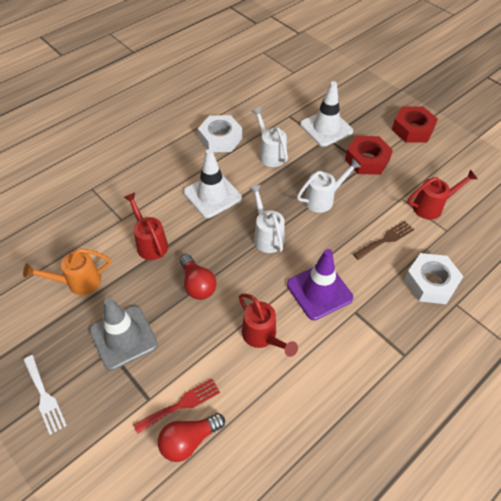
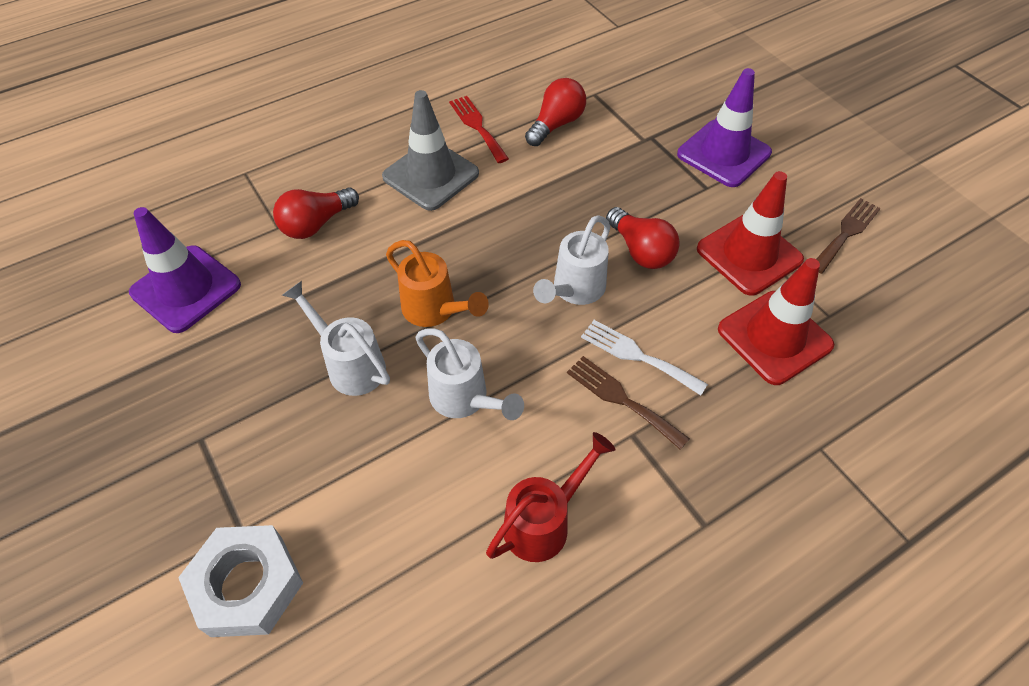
brown fork: [353,221,414,260] = 1 -> [567,356,690,450] [816,198,881,274] = 2
purple traffic cone: [287,249,353,320] = 1 -> [129,207,241,333] [677,68,772,187] = 2
red light bulb: [158,413,225,462] [180,254,217,300] = 2 -> [273,187,359,239] [525,78,586,146] [606,207,680,269] = 3
red nut: [345,136,393,175] [392,107,438,143] = 2 -> none = 0
red traffic cone: none = 0 -> [697,171,804,296] [718,258,834,385] = 2
red watering can: [123,193,168,260] [239,294,298,357] [408,169,478,219] = 3 -> [486,432,615,562] = 1
white nut: [198,115,242,152] [404,253,464,304] = 2 -> [178,525,303,637] = 1
white traffic cone: [183,149,242,218] [300,81,353,147] = 2 -> none = 0

